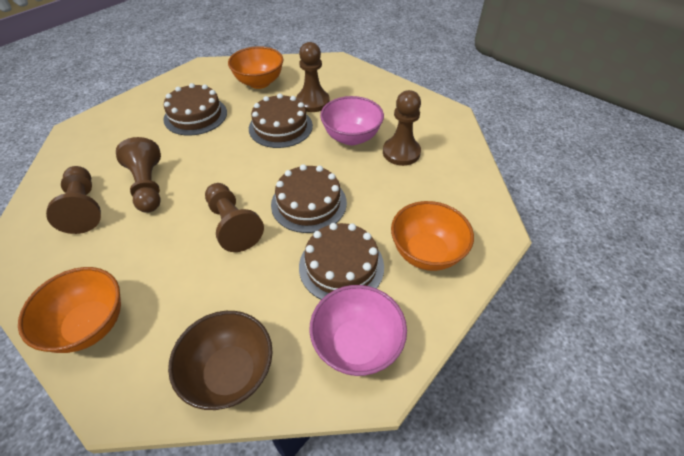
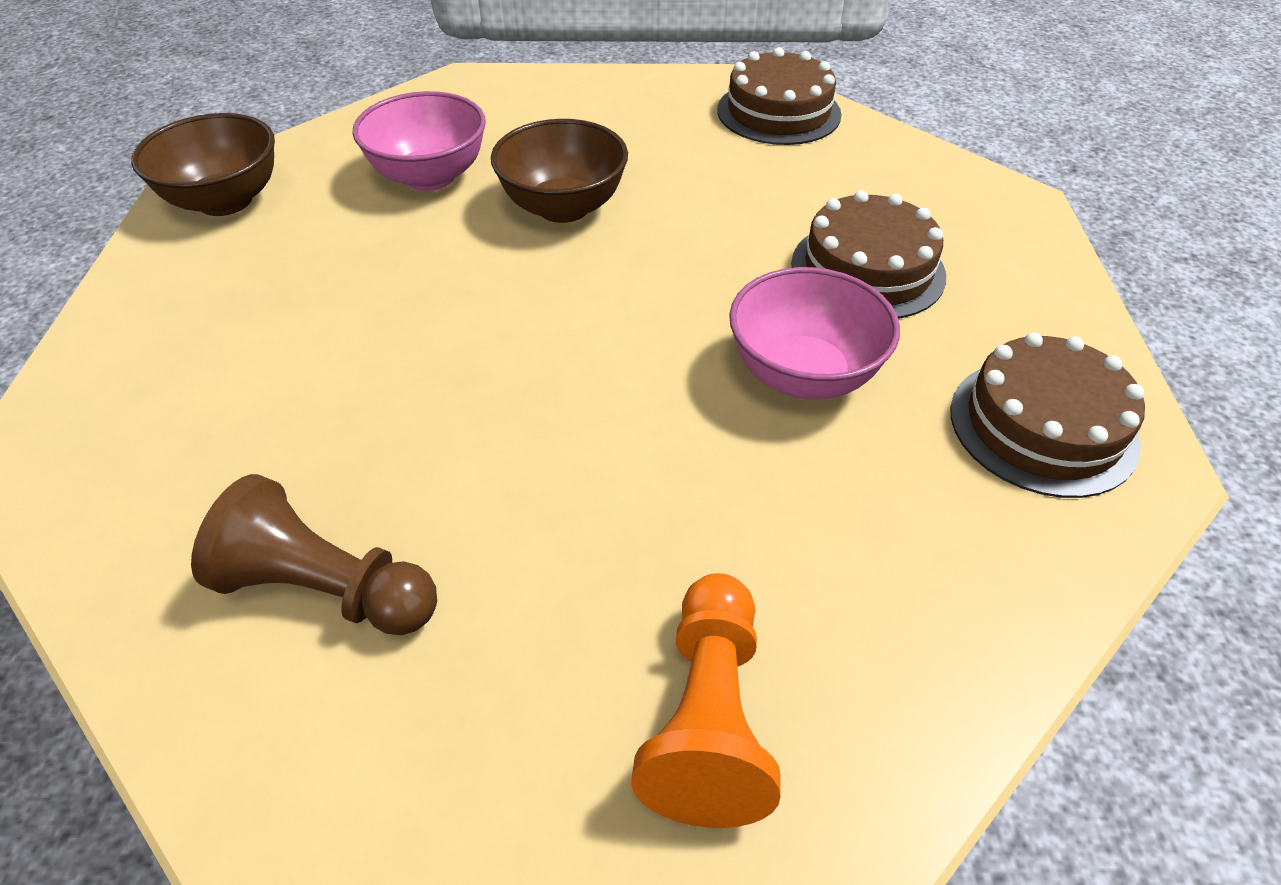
brown bowl: [168,311,273,410] = 1 -> [131,113,275,216] [491,119,628,223] = 2
brown cake: [163,83,227,136] [249,94,313,148] [271,164,347,233] [299,223,384,300] = 4 -> [717,47,842,145] [791,190,946,319] [950,332,1145,498] = 3
brown pawn: [46,166,101,234] [116,137,161,213] [205,183,264,252] [296,42,330,112] [383,90,421,166] = 5 -> [191,474,437,635] = 1
orange bowl: [18,267,121,353] [228,46,283,89] [391,201,474,271] = 3 -> none = 0
orange pawn: none = 0 -> [632,573,781,828] = 1

